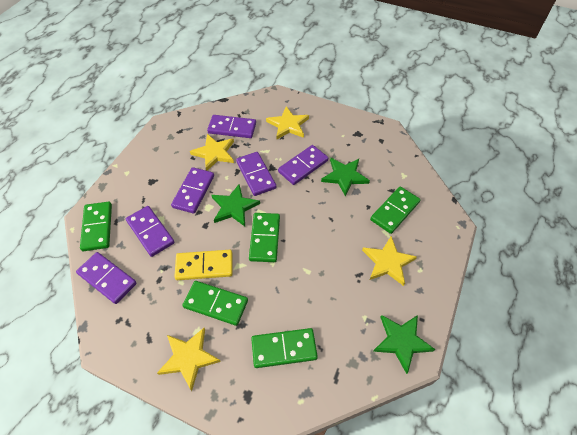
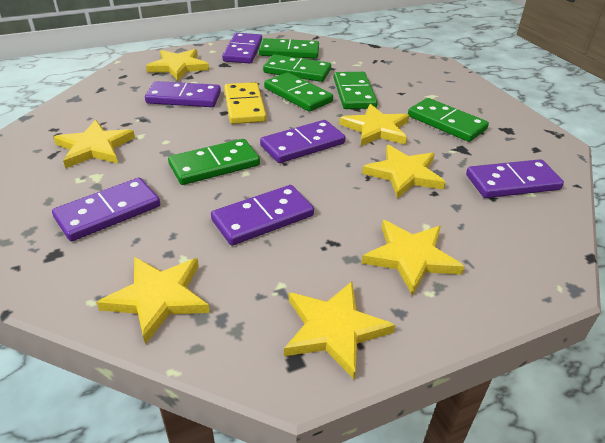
green domino: [80,202,112,251] [182,281,248,326] [249,213,280,262] [251,328,318,368] [370,186,420,234] = 5 -> [168,139,260,185] [259,38,319,59] [263,54,331,82] [264,72,333,112] [334,72,378,109] [408,98,489,142] = 6
green star: [211,184,260,226] [321,158,370,197] [373,315,436,374] = 3 -> none = 0
yellow star: [157,328,221,391] [190,134,234,171] [266,106,309,139] [362,236,417,286] = 4 -> [53,120,135,168] [96,257,210,344] [146,49,209,81] [284,281,395,379] [339,104,409,146] [362,145,445,199] [362,220,465,296] = 7

